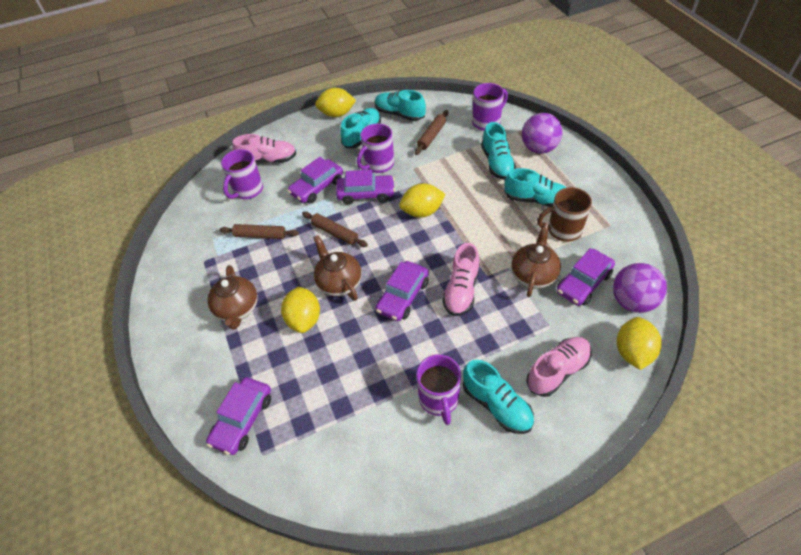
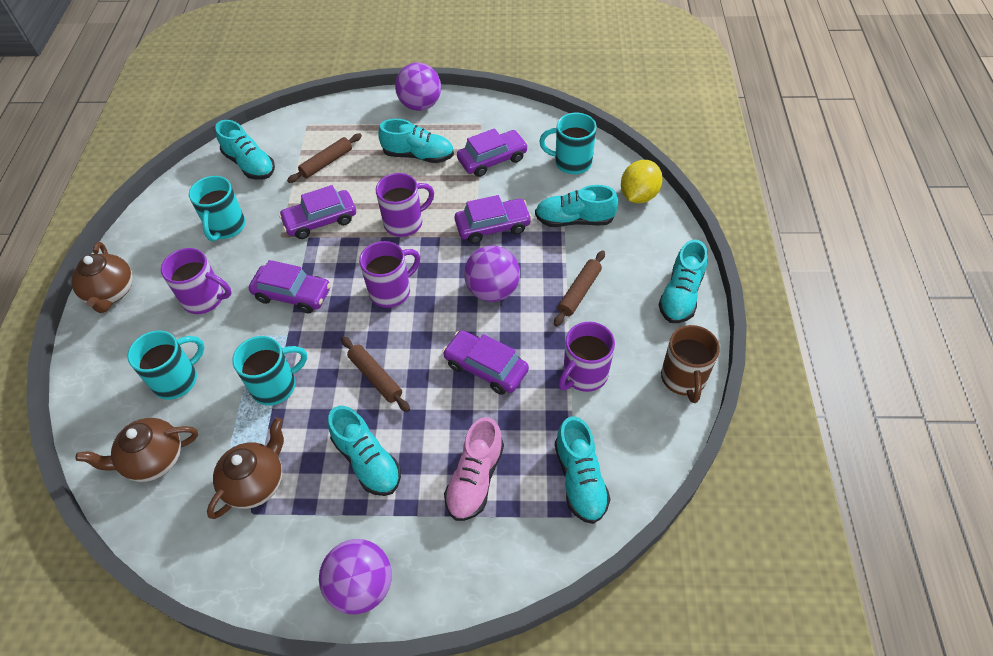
pink shoe: [232,134,296,164] [442,243,480,316] [526,337,592,397] = 3 -> [444,417,504,521] = 1
purple ball: [522,113,563,154] [613,263,667,313] = 2 -> [319,539,392,615] [395,63,441,111] [464,245,520,302] = 3
turquoise mug: none = 0 -> [127,330,205,400] [189,176,245,241] [232,336,307,406] [539,113,597,174] = 4
turquoise shoe: [340,108,381,148] [375,90,426,121] [463,360,534,434] [481,122,516,180] [504,168,566,207] = 5 -> [215,120,275,180] [328,406,401,496] [378,119,454,163] [535,185,618,227] [555,416,611,524] [659,240,708,323] = 6
yellow lemon: [281,287,320,333] [315,88,356,117] [399,183,446,218] [617,317,662,370] = 4 -> [621,160,663,203] = 1

